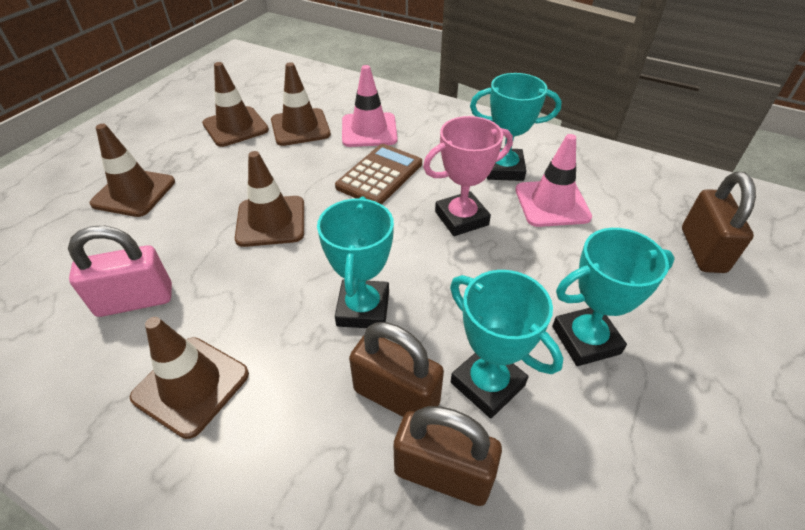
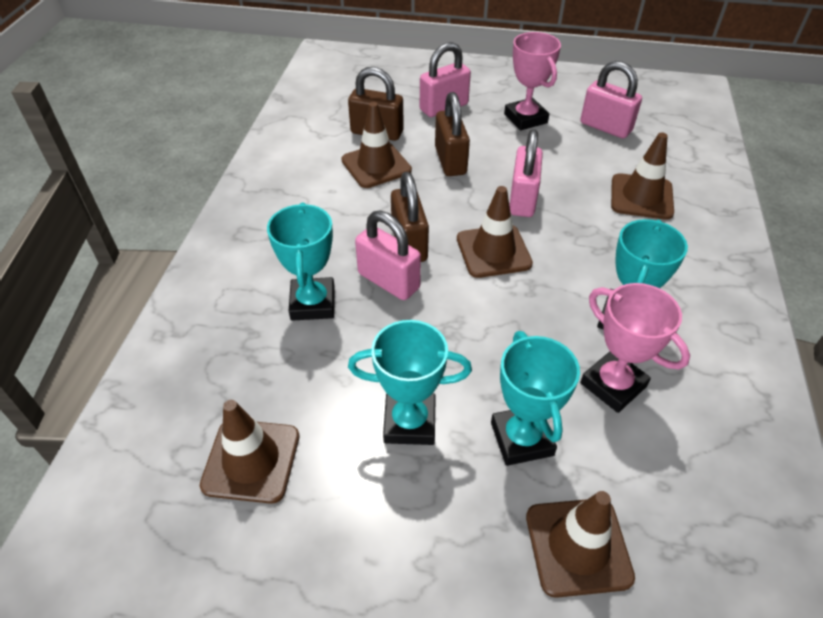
brown calculator: [335,144,422,204] = 1 -> none = 0
pink padlock: [68,226,172,317] = 1 -> [355,211,421,300] [420,42,471,117] [509,129,543,217] [580,61,642,138] = 4
pink traffic cone: [342,65,398,147] [515,134,592,227] = 2 -> none = 0
pink trophy: [423,116,513,236] = 1 -> [504,32,561,131] [580,283,690,413] = 2

